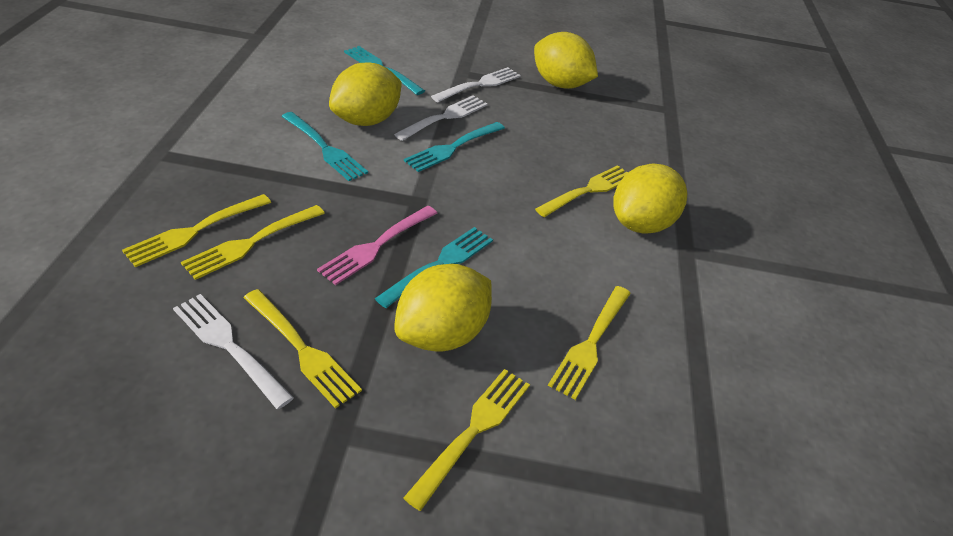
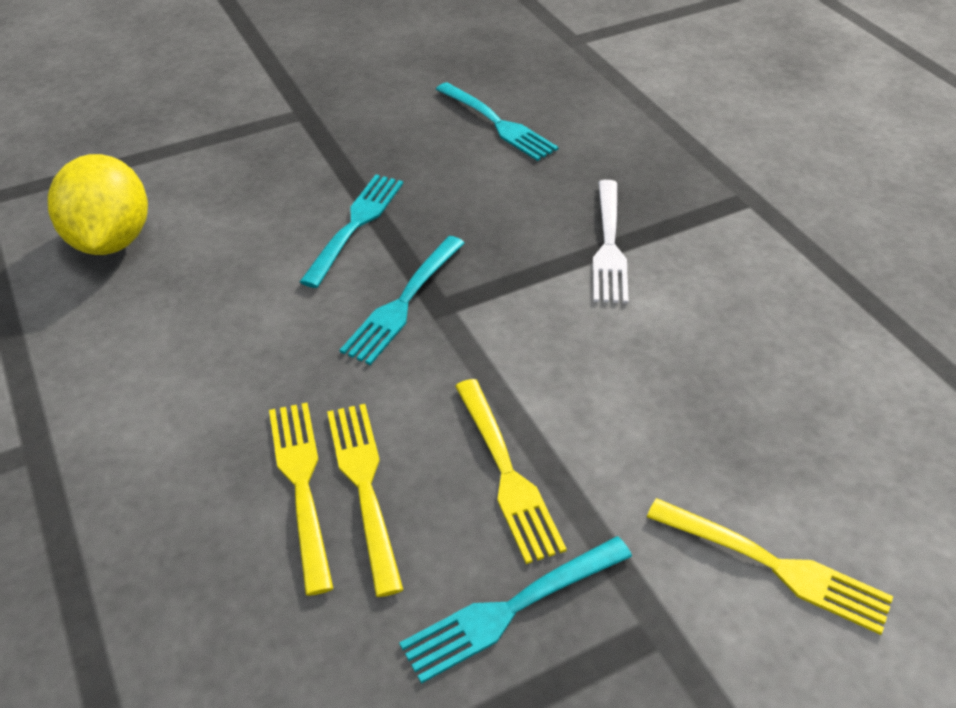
pink fork: [317,206,437,285] = 1 -> none = 0
white fork: [173,294,294,409] [394,95,488,141] [431,67,521,102] = 3 -> [593,180,629,303] = 1
yellow fork: [122,194,271,267] [181,205,325,280] [244,289,362,408] [403,369,530,511] [535,165,628,217] [548,286,631,400] = 6 -> [269,403,334,596] [327,404,403,597] [455,379,567,564] [647,498,893,635] = 4
yellow lemon: [329,63,402,126] [394,264,492,352] [534,32,598,89] [613,164,687,234] = 4 -> [48,154,148,255] = 1

